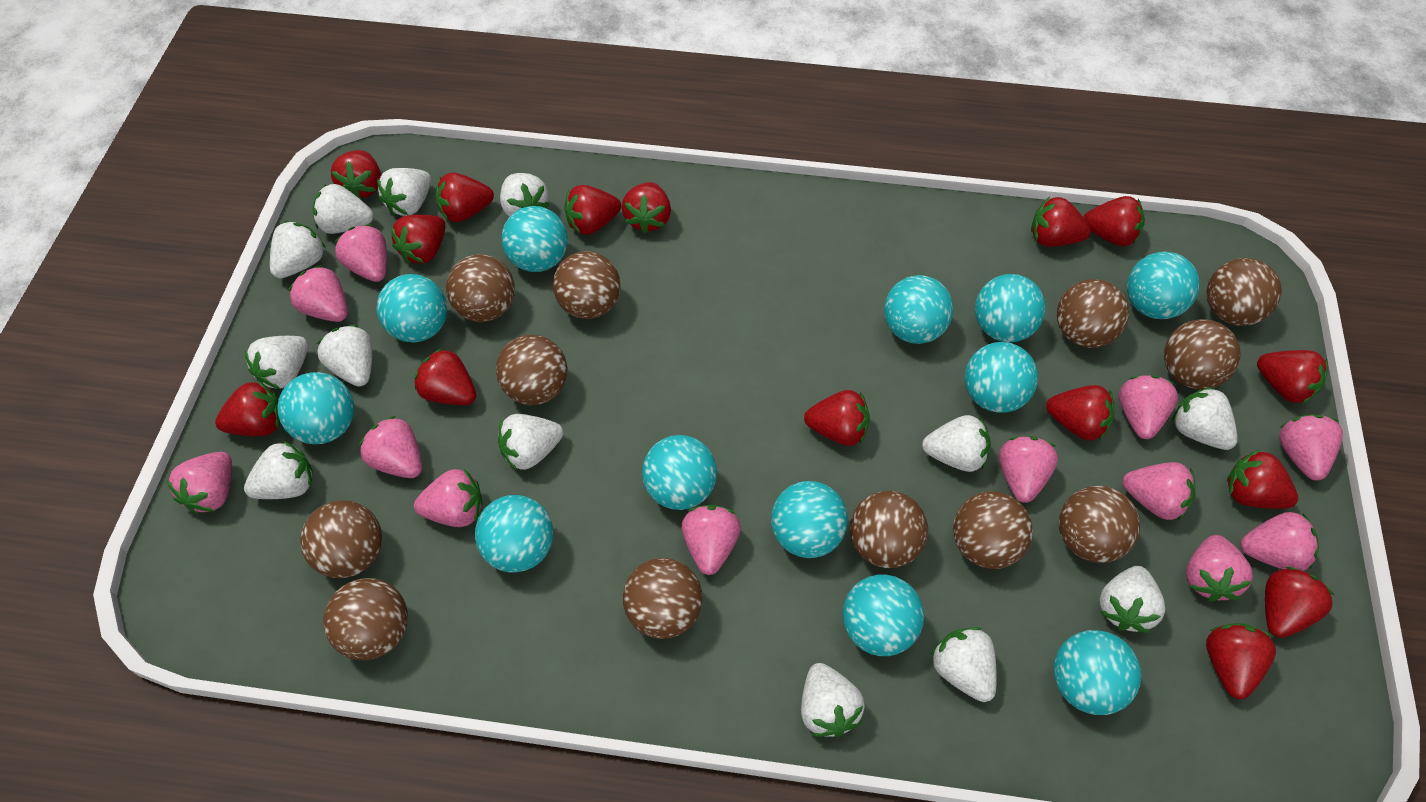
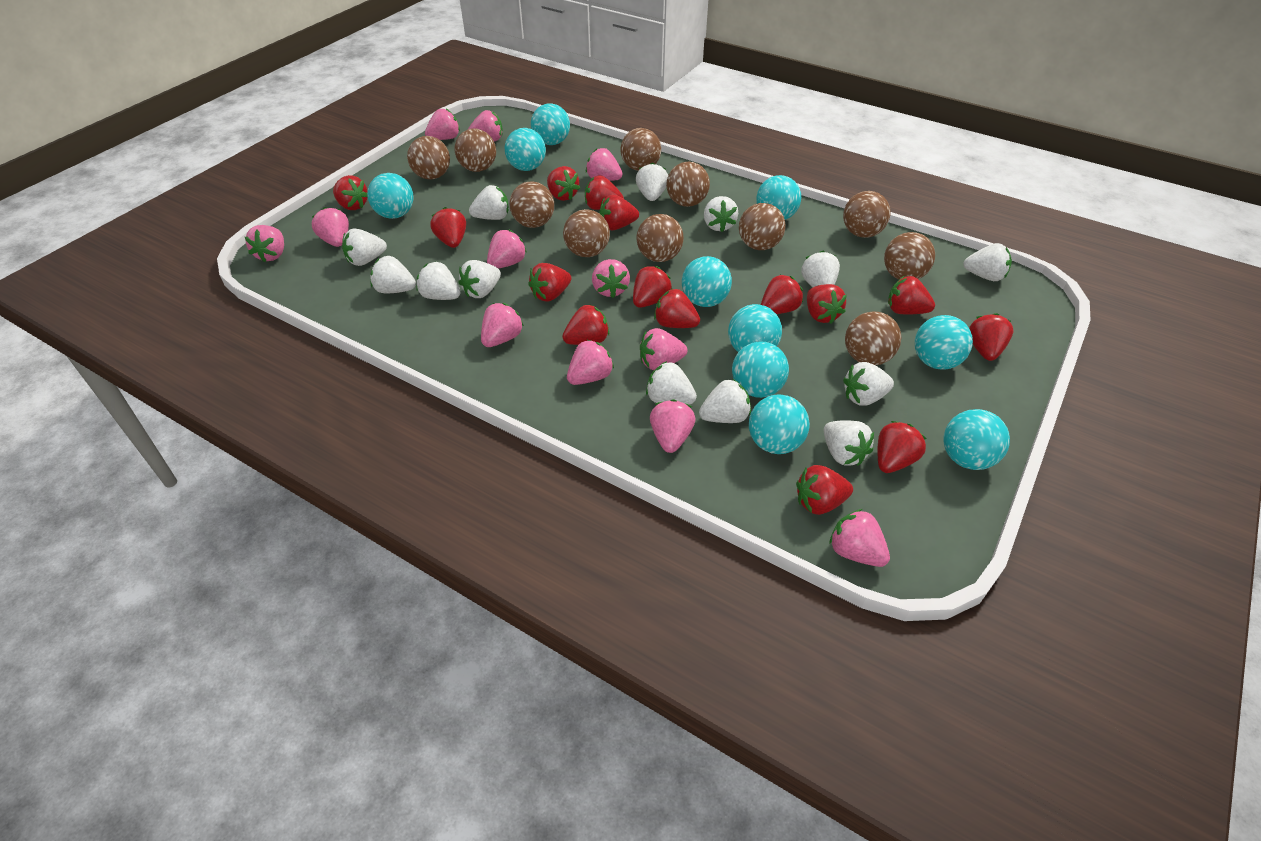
brown ball: [300,500,382,578] [323,578,408,660] [446,254,515,322] [496,335,567,405] [553,251,621,319] [623,558,703,639] [850,491,928,568] [953,491,1033,569] [1057,279,1129,348] [1059,486,1140,563] [1164,319,1241,389] [1206,258,1282,326] = 12 -> [407,136,450,179] [454,129,496,172] [509,182,554,228] [563,209,610,257] [621,128,661,171] [637,214,684,262] [666,162,710,207] [739,203,786,250] [843,191,890,238] [845,311,901,365] [884,232,935,280] = 11
turquoise ball: [277,372,354,444] [377,274,447,342] [475,495,553,572] [502,206,568,272] [642,435,717,510] [771,481,848,558] [843,575,924,656] [884,275,953,344] [965,342,1038,413] [975,274,1046,343] [1053,630,1141,715] [1127,252,1200,319] = 12 -> [367,173,413,219] [504,128,546,171] [531,104,570,145] [682,256,732,307] [728,304,782,352] [732,342,789,398] [749,394,810,454] [756,175,801,220] [915,315,973,370] [943,409,1010,470] = 10

